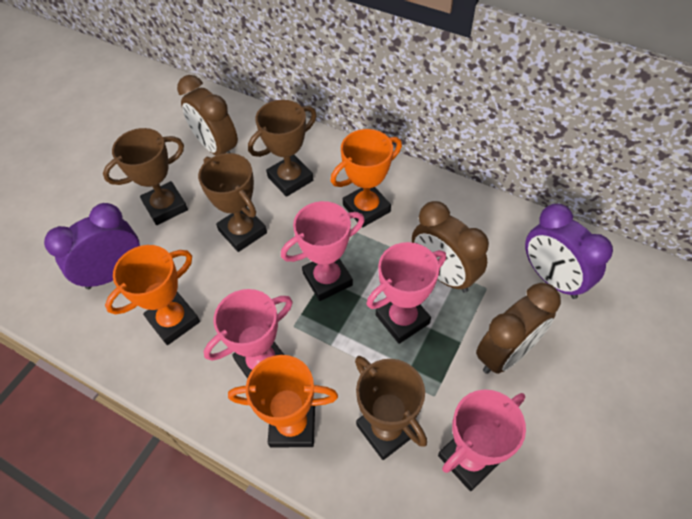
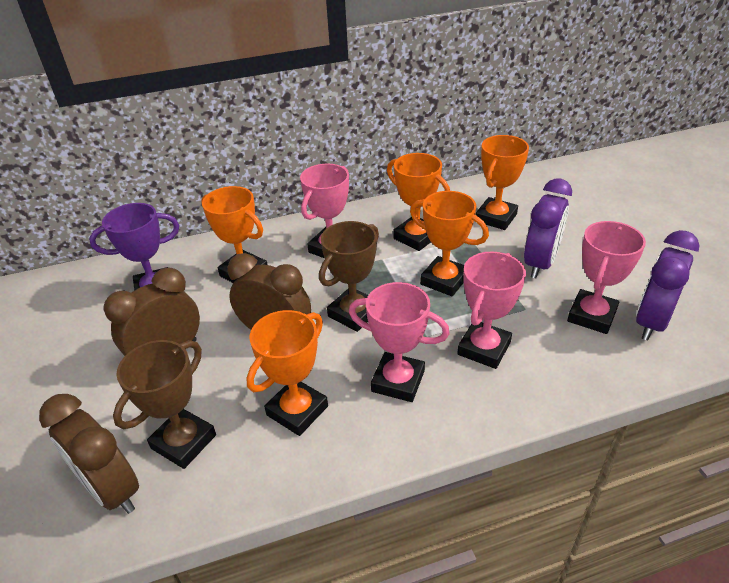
brown trophy: [103,128,188,225] [198,153,267,252] [248,100,317,197] [355,356,427,460] = 4 -> [113,340,216,469] [319,221,379,332] = 2
orange trophy: [105,245,200,345] [228,355,338,447] [330,129,402,228] = 3 -> [201,186,268,283] [246,310,328,436] [387,153,450,251] [410,191,489,296] [476,135,529,230] = 5
purple trophy: none = 0 -> [89,203,179,291] = 1

